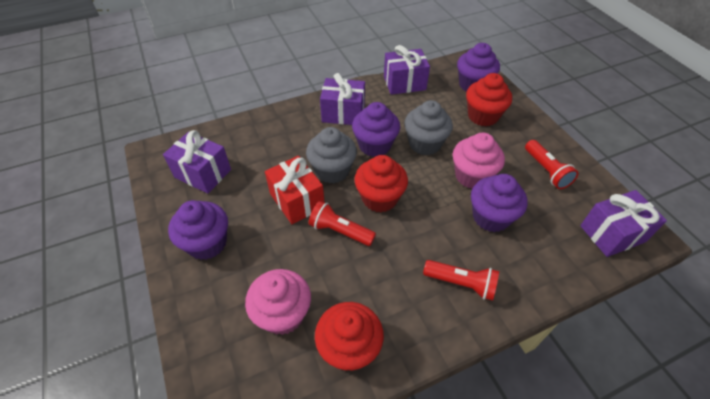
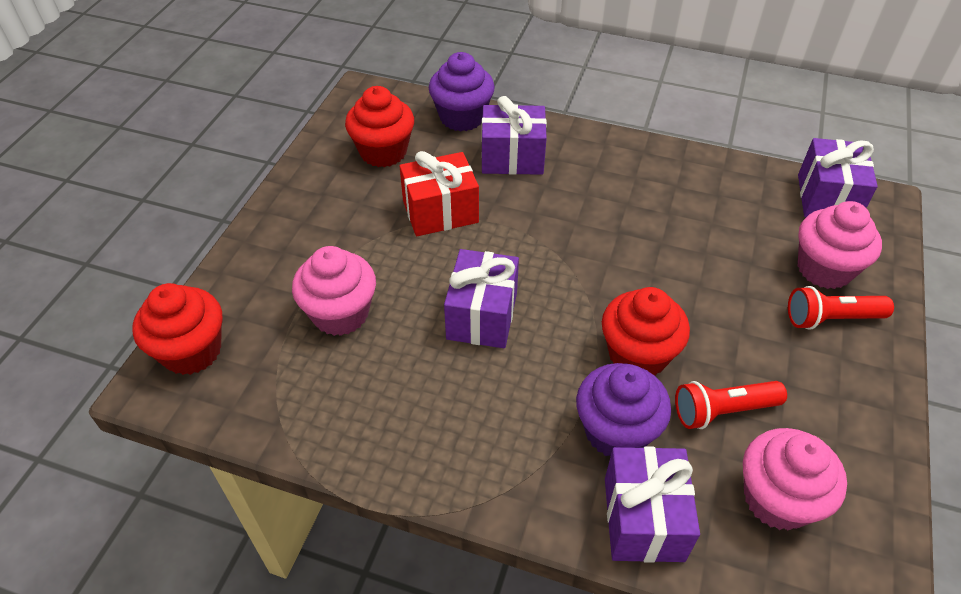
grey cupcake: [306,127,357,183] [404,100,453,155] = 2 -> none = 0
pink cupcake: [245,269,311,335] [453,133,505,189] = 2 -> [292,246,376,336] [743,428,847,530] [798,201,882,289] = 3
purple cupcake: [168,200,228,260] [352,102,400,157] [457,43,500,92] [471,174,527,232] = 4 -> [429,52,495,131] [576,363,671,456] = 2
red flashlight: [309,201,376,246] [423,260,499,301] [525,140,579,189] = 3 -> [675,381,787,429] [788,286,894,330] = 2

